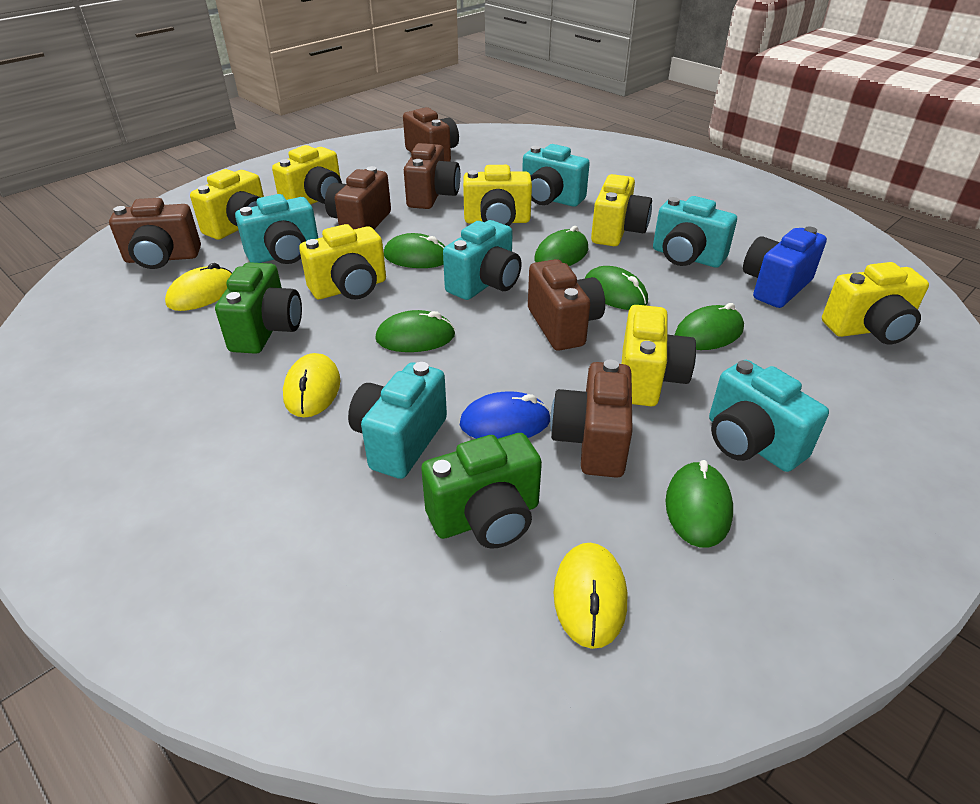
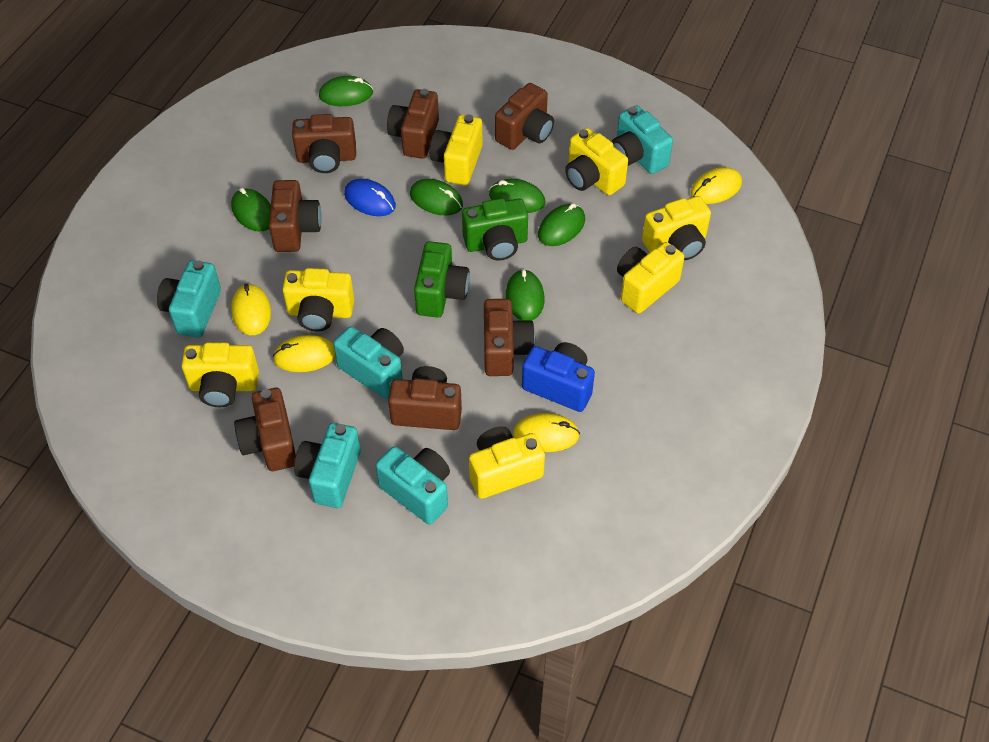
brown camera: [109,198,201,269] [325,166,391,230] [403,107,459,162] [404,143,460,209] [528,259,605,351] [550,360,633,478] = 6 -> [234,388,296,471] [269,180,322,252] [292,114,356,173] [387,89,439,159] [388,366,462,430] [484,299,535,376] [495,83,554,150] = 7
turquoise camera: [235,194,318,264] [348,362,447,479] [443,220,522,300] [522,144,590,207] [653,196,737,268] [709,360,829,472] = 6 -> [157,260,221,338] [294,423,361,508] [333,326,404,399] [375,446,450,524] [611,105,673,174] = 5
yellow mouse: [165,263,232,311] [283,353,340,418] [553,543,627,649] = 3 -> [231,284,271,335] [272,335,336,372] [513,413,580,452] [691,167,742,204] = 4

